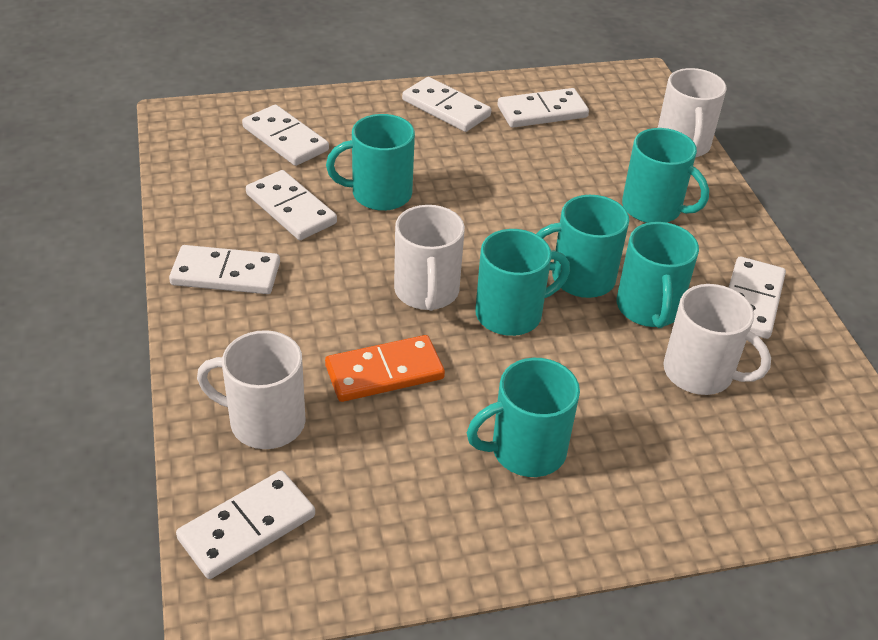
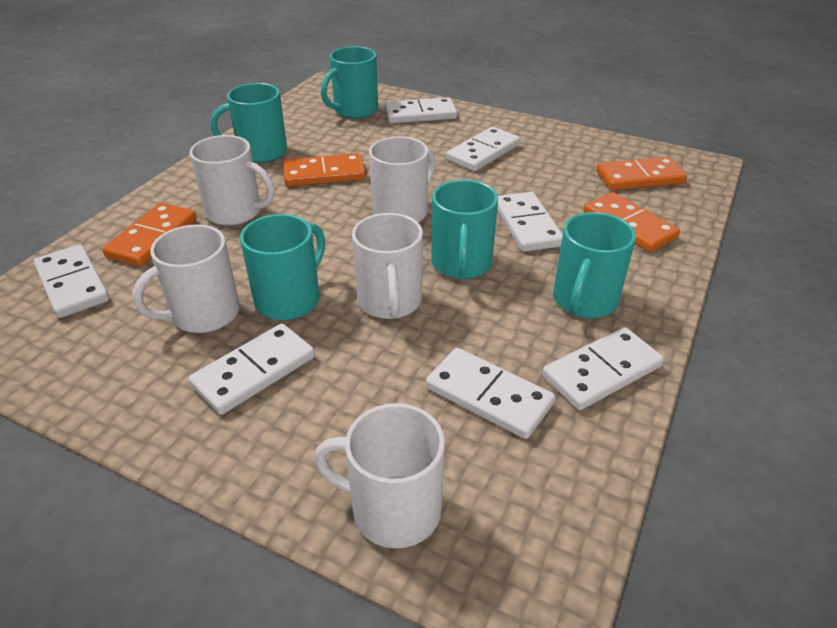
orange domino: [325,335,445,402] = 1 -> [102,203,197,266] [283,153,366,187] [583,192,680,252] [596,157,687,190] = 4
turquoise mug: [326,114,415,211] [467,358,580,477] [475,229,570,336] [537,195,629,298] [617,222,699,328] [622,128,709,223] = 6 -> [211,83,287,163] [240,214,325,320] [321,46,378,119] [431,180,498,279] [553,212,636,318] = 5
white mug: [197,330,306,449] [394,205,465,311] [658,68,727,157] [663,284,771,395] = 4 -> [132,224,240,333] [190,135,275,226] [314,403,445,548] [352,213,423,319] [369,136,436,222] = 5

